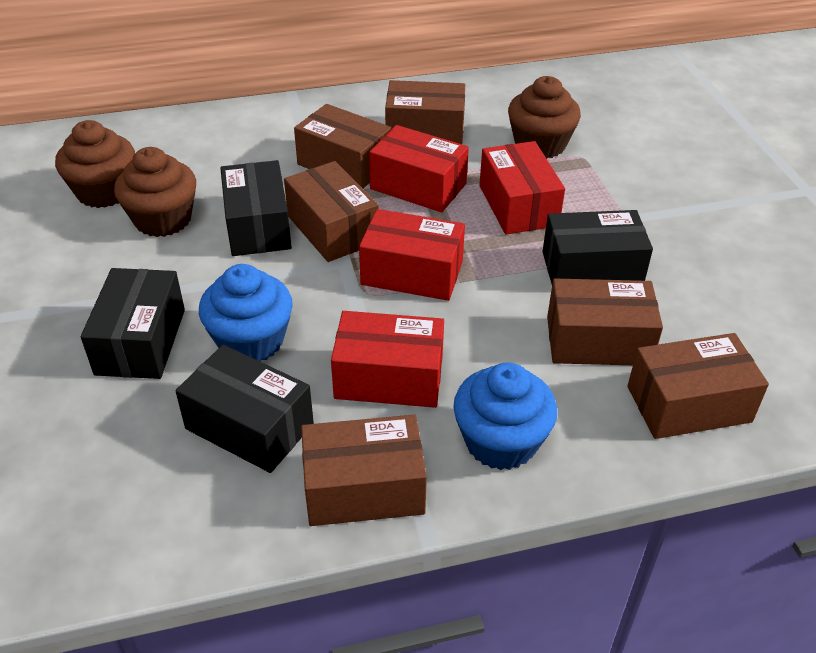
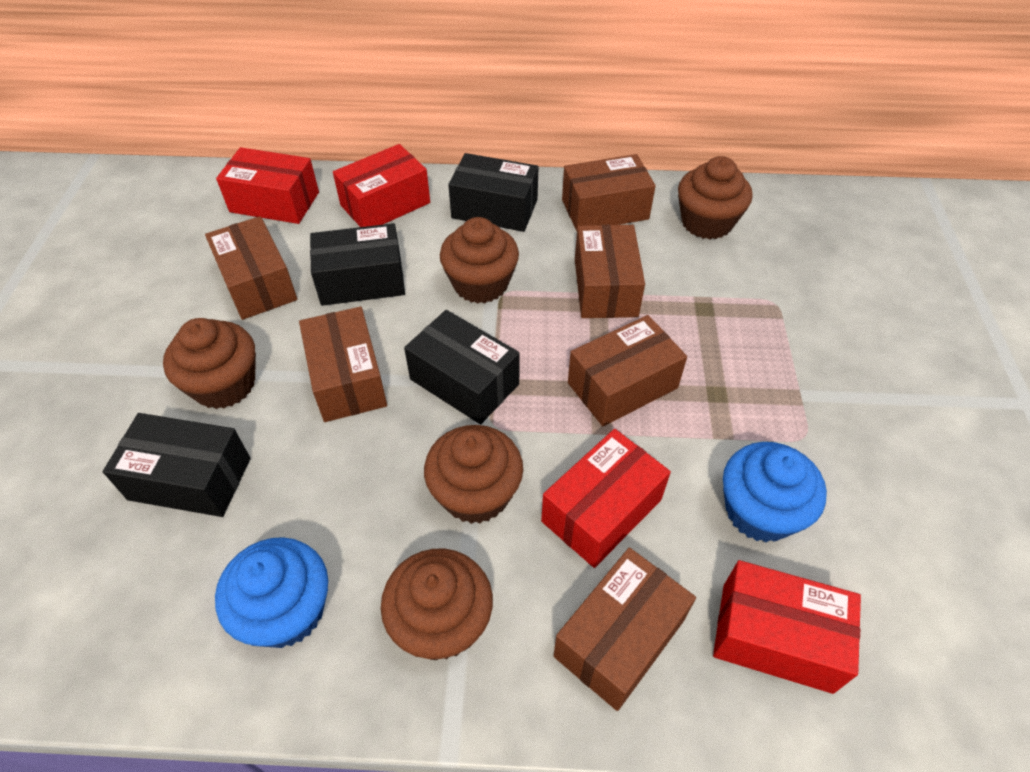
brown cupcake: [55,120,135,208] [114,147,196,237] [508,76,581,159] = 3 -> [163,318,256,409] [381,549,493,660] [424,425,523,524] [440,217,519,303] [678,156,752,239] = 5

